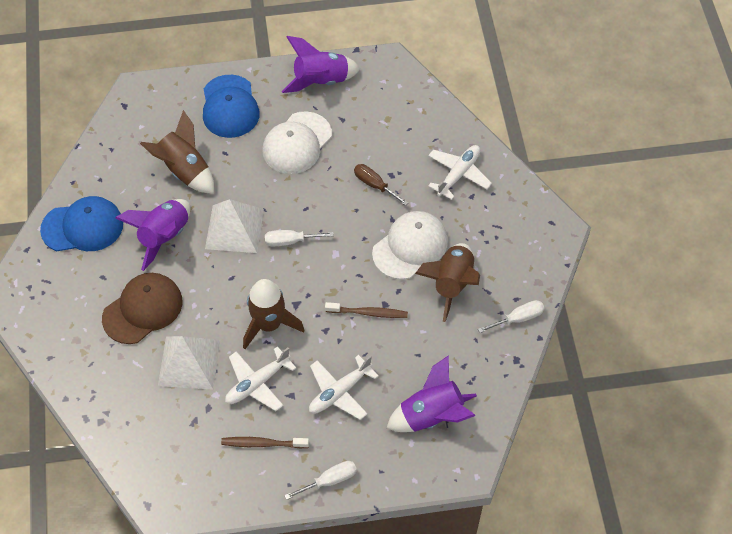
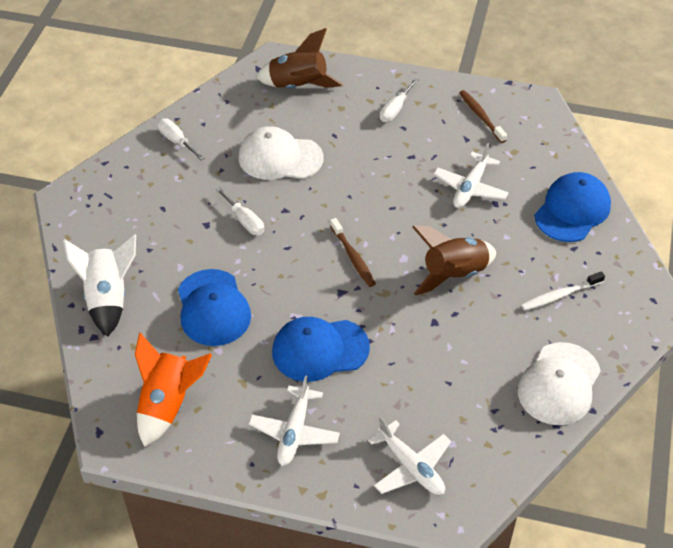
blue cap: [40,196,123,251] [203,75,260,138] = 2 -> [178,269,251,346] [272,317,370,382] [534,172,611,242] = 3
brown cap: [102,273,183,344] = 1 -> none = 0
brown rocket: [140,110,214,194] [243,279,304,349] [415,243,480,322] = 3 -> [256,28,343,89] [412,226,496,296] = 2
brown screwdriver: [354,164,408,206] = 1 -> none = 0
orange rocket: none = 0 -> [135,333,212,447] = 1
purple rocket: [115,199,191,271] [282,36,360,93] [387,355,477,432] = 3 -> none = 0
white pyramid: [158,336,220,390] [205,199,264,253] = 2 -> none = 0
white rocket: none = 0 -> [63,234,136,336] = 1
white toothbrush: none = 0 -> [521,271,605,311] = 1

